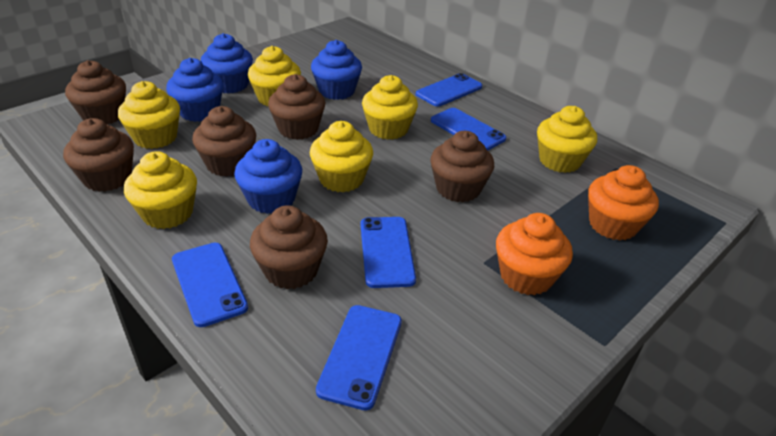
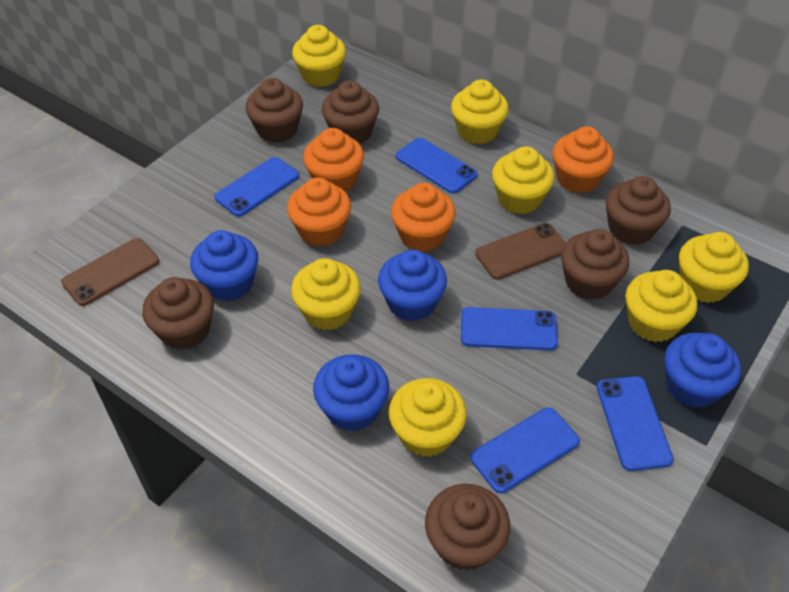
brown phone: none = 0 -> [61,238,159,306] [475,223,566,279] = 2
orange cupcake: [496,213,573,295] [588,165,659,241] = 2 -> [287,177,351,246] [303,128,364,192] [391,183,455,252] [553,126,614,193] = 4
yellow cupcake: [118,81,180,149] [124,151,197,229] [248,46,301,106] [310,121,373,193] [362,75,418,140] [537,106,597,173] = 6 -> [291,258,361,330] [292,25,346,87] [389,378,467,457] [451,79,509,144] [492,146,555,214] [626,270,697,342] [679,232,749,303] = 7

